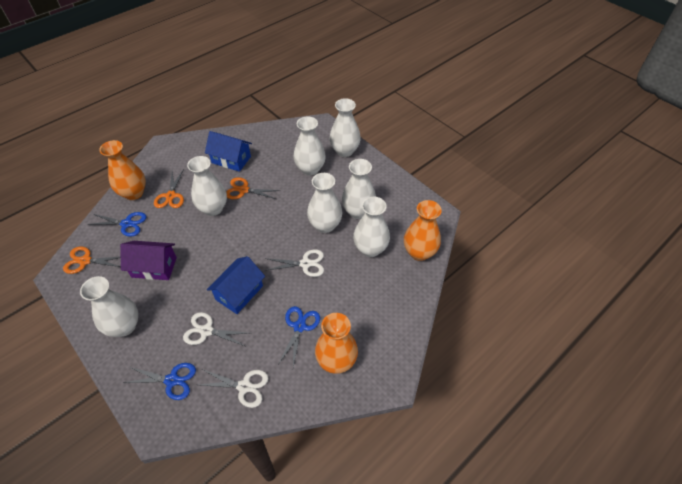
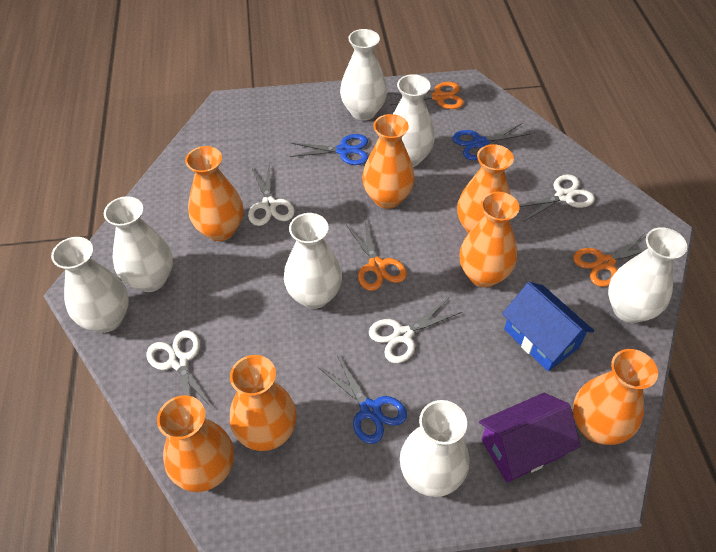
blue house: [205,131,252,172] [207,256,265,314] = 2 -> [502,282,594,371] = 1
orange vase: [99,140,146,200] [315,313,358,374] [404,200,442,261] = 3 -> [157,395,234,492] [185,146,243,241] [230,355,297,451] [362,114,415,209] [457,144,514,233] [460,192,520,287] [573,349,658,445] = 7
white scissors: [183,312,249,347] [198,369,269,408] [264,249,324,277] = 3 -> [147,330,213,408] [248,164,295,226] [369,298,462,363] [519,174,595,222] = 4

